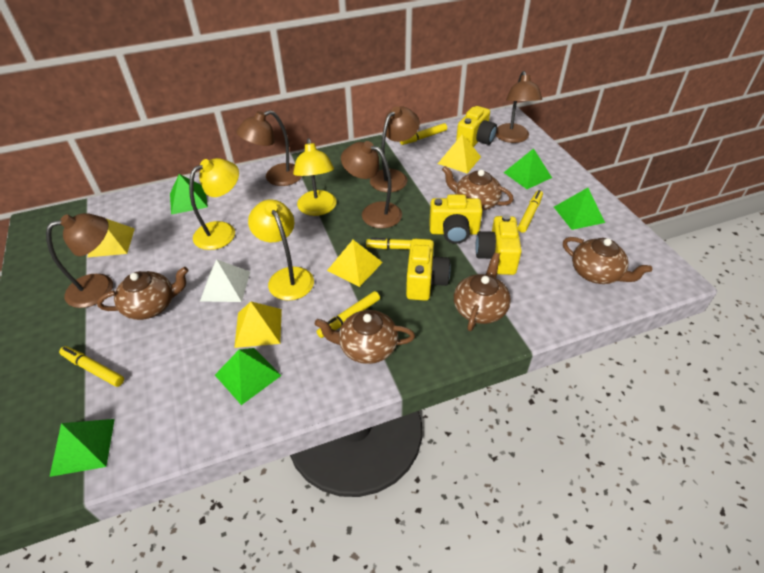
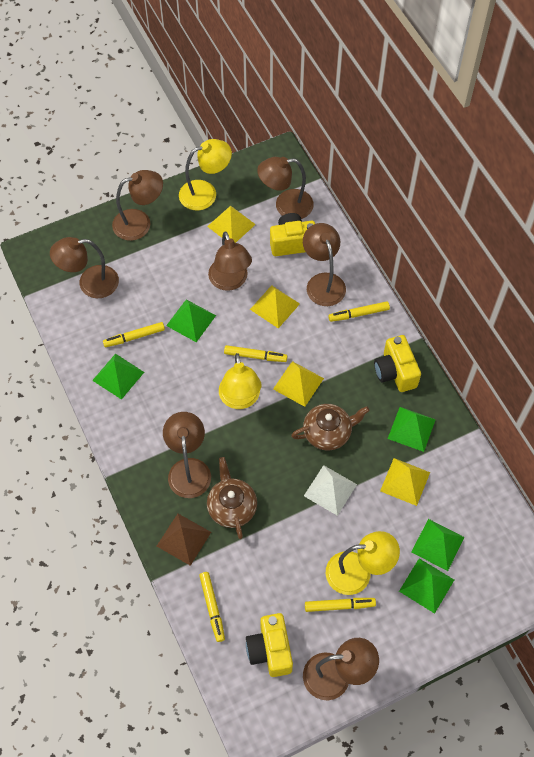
brown lamp: [46,213,113,308] [237,110,302,186] [341,141,402,228] [370,106,420,192] [496,71,542,143] = 5 -> [50,237,119,298] [112,170,163,241] [163,412,211,498] [208,231,252,291] [257,157,314,219] [303,223,346,306] [303,638,379,700] = 7
brown pyramid: none = 0 -> [157,514,211,566] = 1
brown teapot: [97,266,189,320] [315,310,415,364] [442,166,514,211] [454,253,511,331] [563,237,652,284] = 5 -> [207,457,257,539] [291,404,370,451] = 2
yellow camera: [406,239,451,301] [429,194,483,244] [456,106,497,147] [475,214,522,275] = 4 -> [246,613,293,677] [270,213,315,256] [374,335,421,392] = 3

